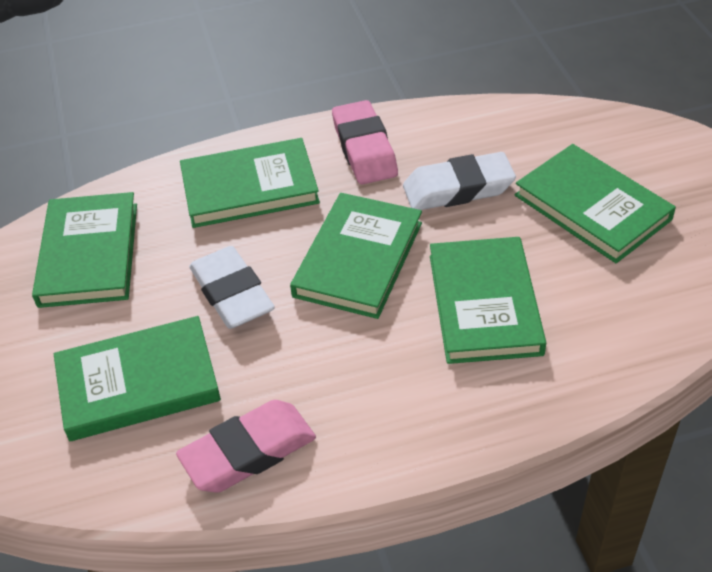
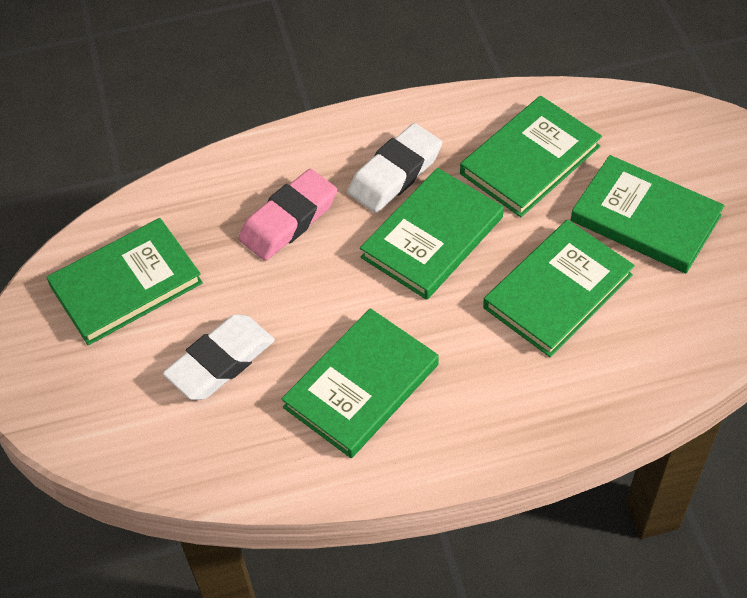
pink eraser: [176,400,316,493] [332,100,398,185] = 2 -> [239,169,337,261] = 1

